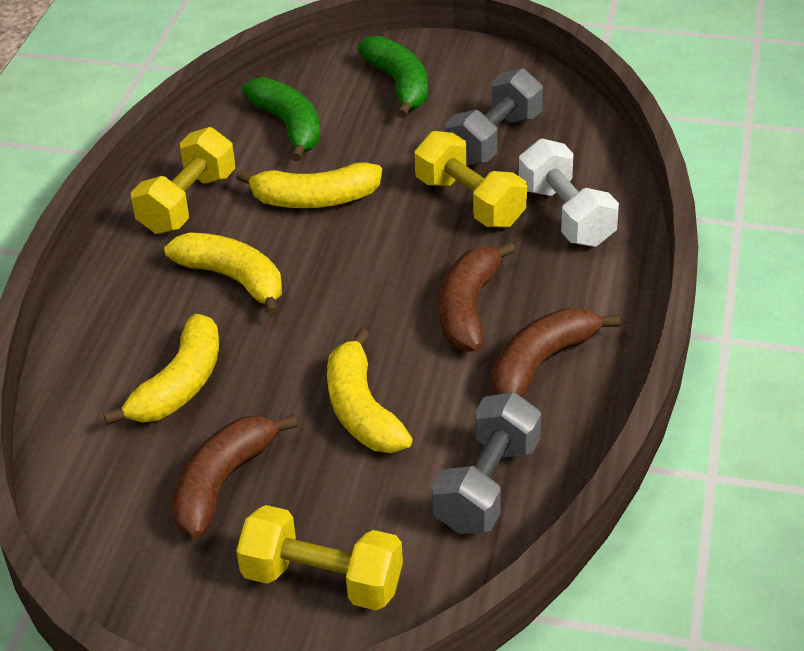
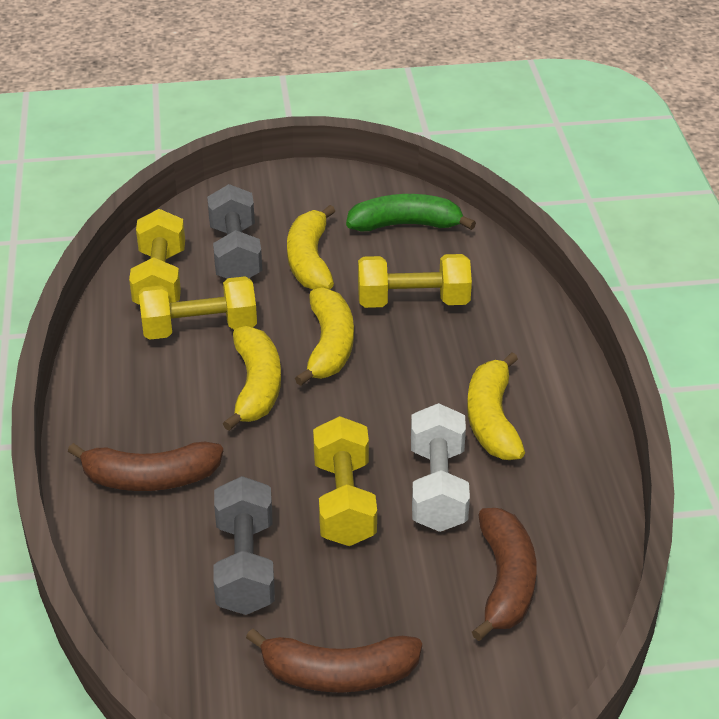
green banana: [242,77,320,161] [357,36,428,118] = 2 -> [346,194,476,231] = 1
yellow dumbbell: [131,127,236,234] [236,505,403,611] [414,131,527,228] = 3 -> [129,209,185,305] [139,276,257,340] [313,416,377,546] [358,254,472,308] = 4

